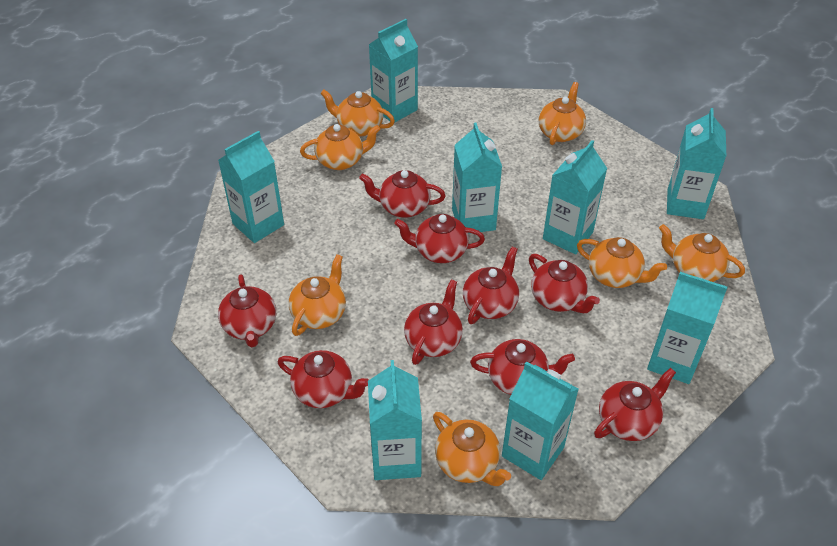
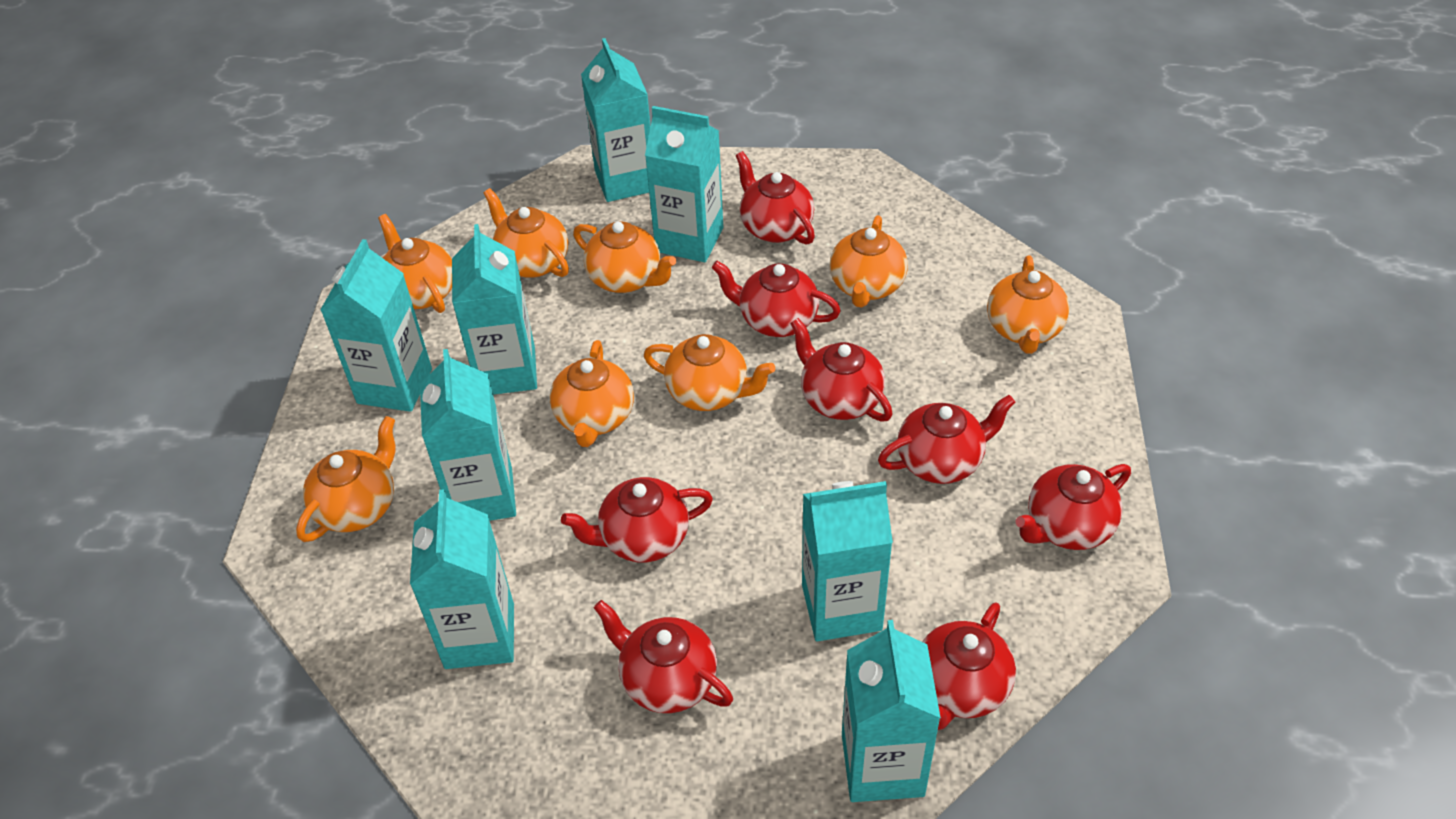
orange teapot: [289,254,346,336] [300,124,380,170] [320,90,395,136] [433,412,511,486] [539,82,586,145] [577,237,667,288] [659,224,745,282] = 7 -> [296,416,396,542] [378,214,452,313] [484,188,569,278] [550,340,634,447] [573,221,676,293] [644,334,775,411] [829,215,908,307] [987,255,1069,354] = 8
red teapot: [218,274,276,347] [278,350,369,408] [359,170,446,218] [394,214,485,263] [404,279,463,365] [463,247,519,324] [470,339,575,395] [529,254,600,313] [594,368,676,441] = 9 -> [561,477,713,562] [594,600,733,713] [712,261,841,337] [736,151,815,245] [790,318,893,422] [878,395,1016,484] [922,603,1016,730] [1015,464,1131,550] = 8

